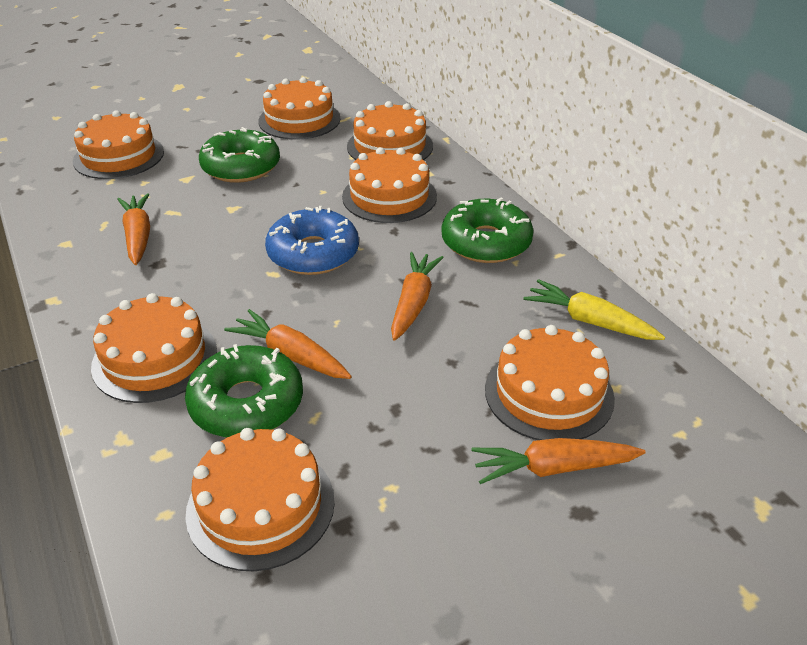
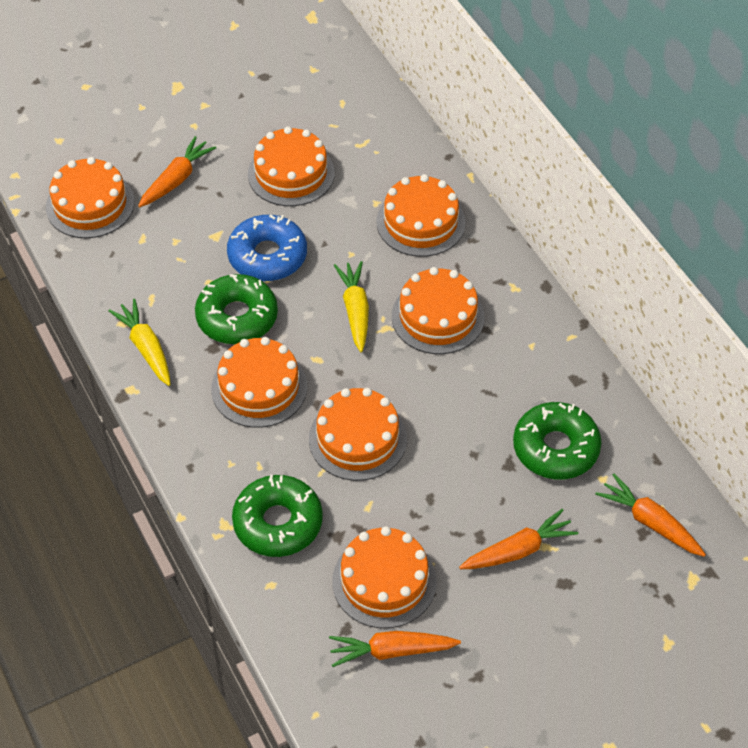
yellow carrot: [523,279,665,340] = 1 -> [108,299,171,386] [334,261,369,352] = 2

